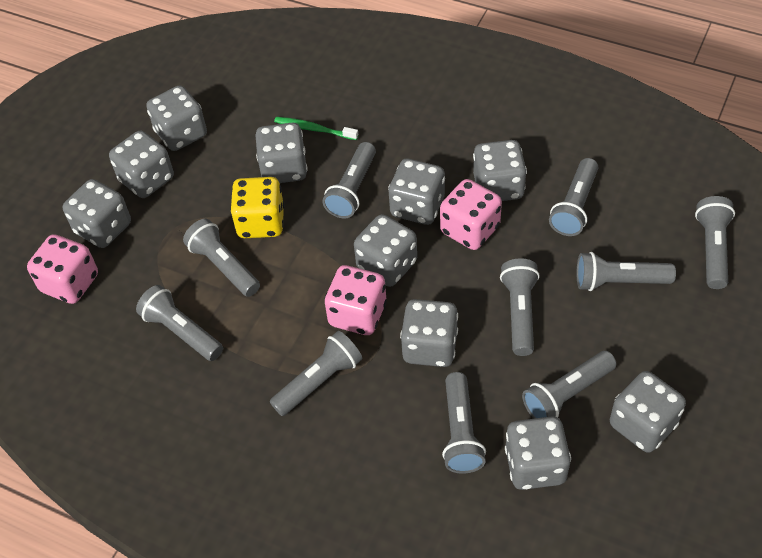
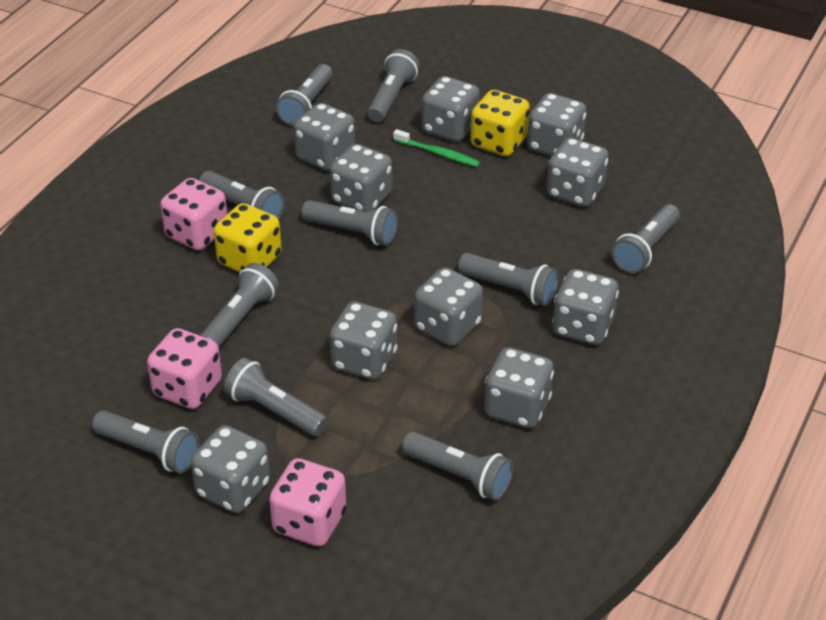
yellow dice: [231,177,284,238] = 1 -> [214,203,282,272] [471,90,530,156] = 2

